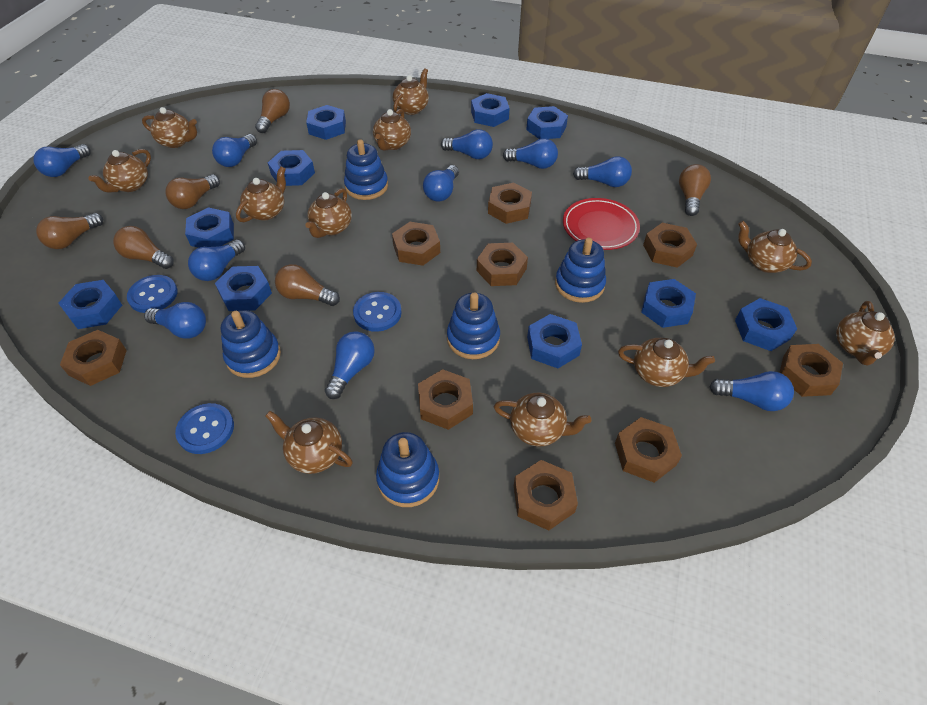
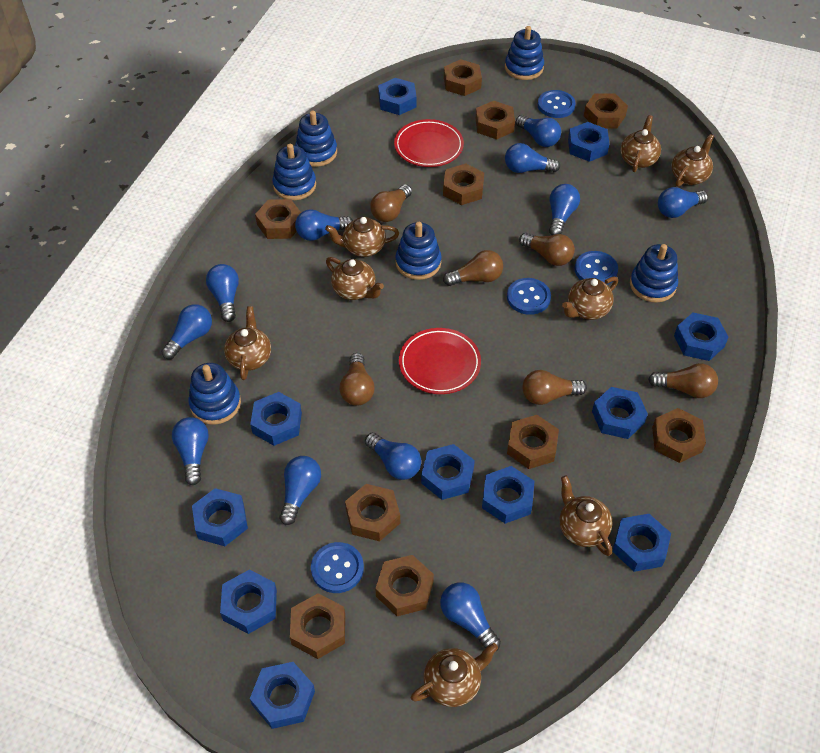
blue button: [127,275,177,313] [175,403,234,454] [353,292,402,332] = 3 -> [311,542,364,593] [507,278,551,315] [537,90,576,118] [574,251,618,285] = 4
blue light bulb: [33,144,91,177] [144,302,206,339] [188,239,245,281] [212,134,257,167] [325,331,375,399] [423,165,459,202] [441,129,493,159] [503,139,558,169] [573,156,632,187] [709,371,794,411] = 10 -> [161,304,212,359] [172,417,209,485] [206,264,239,322] [280,456,321,525] [295,209,353,241] [365,432,421,480] [440,582,501,651] [505,143,560,173] [516,115,561,147] [549,184,580,235] [658,187,708,218] = 11
blue nut: [58,280,122,329] [185,207,234,248] [215,266,272,311] [268,150,315,186] [306,105,346,140] [471,93,510,127] [526,106,568,139] [527,314,582,368] [641,279,696,328] [735,298,797,351] = 10 -> [192,488,248,546] [220,570,277,634] [250,392,302,446] [250,662,315,729] [378,78,417,115] [421,444,475,500] [482,466,535,524] [568,122,610,162] [592,387,648,439] [612,514,671,572] [674,312,728,361] = 11
blue stacking toy: [221,310,281,378] [344,139,388,200] [376,432,439,507] [447,292,500,359] [555,238,606,303] = 5 -> [188,363,241,425] [272,144,316,200] [295,111,337,167] [396,222,442,280] [505,26,544,80] [630,244,678,303] = 6
brown nut: [60,330,127,386] [392,222,440,266] [418,369,473,430] [477,243,528,286] [488,182,532,224] [514,460,578,531] [615,417,682,483] [643,223,697,268] [779,344,843,397] = 9 -> [255,199,301,239] [290,593,345,659] [345,484,400,541] [375,555,434,616] [443,164,484,205] [444,59,482,96] [476,101,515,140] [507,415,559,469] [584,94,628,128] [652,408,706,463] = 10
brown teapot: [89,149,151,193] [142,107,197,148] [236,167,286,222] [265,411,353,474] [305,188,352,238] [373,109,411,150] [393,68,429,115] [494,393,591,446] [618,338,715,387] [738,221,812,273] [836,301,895,366] = 11 -> [224,306,271,380] [325,217,399,257] [326,257,384,300] [411,643,498,707] [560,475,612,556] [562,277,618,320] [620,115,661,172] [671,134,714,187] = 8
red plate: [563,198,640,250] = 1 -> [394,119,464,167] [399,328,481,394] = 2

